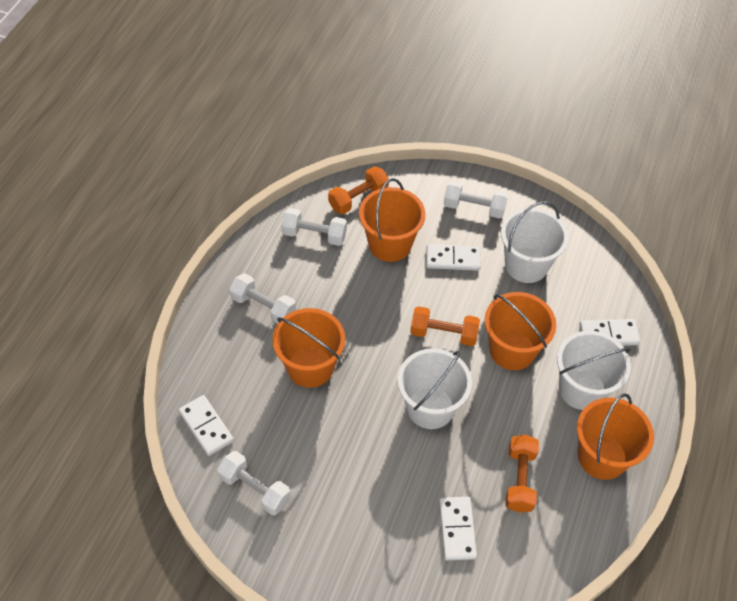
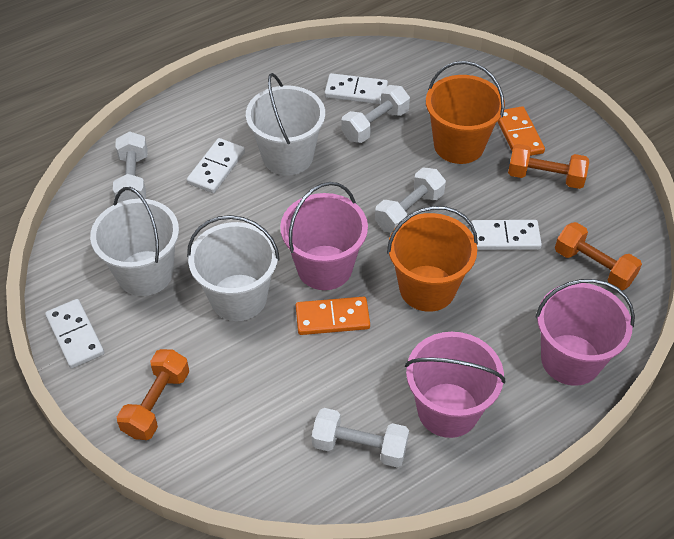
orange bucket: [273,308,345,388] [359,178,425,262] [485,292,556,370] [577,393,654,480] = 4 -> [387,206,478,312] [426,61,505,164] = 2
orange domino: none = 0 -> [296,297,370,335] [498,106,545,156] = 2
pink bucket: none = 0 -> [280,182,368,290] [405,332,505,438] [535,279,635,386] = 3

